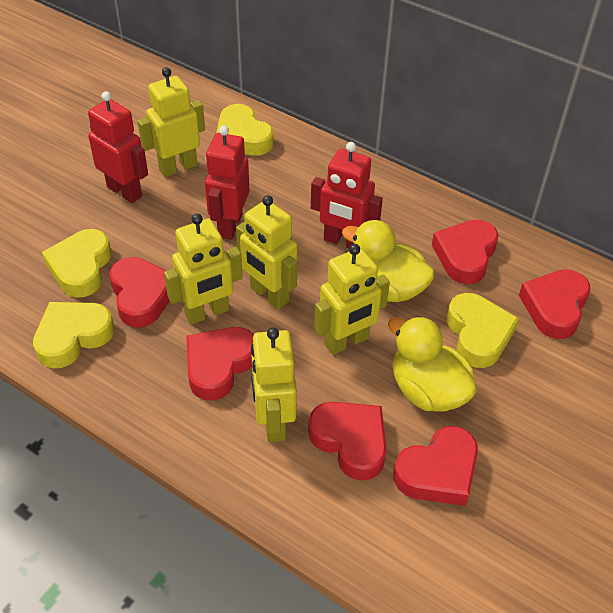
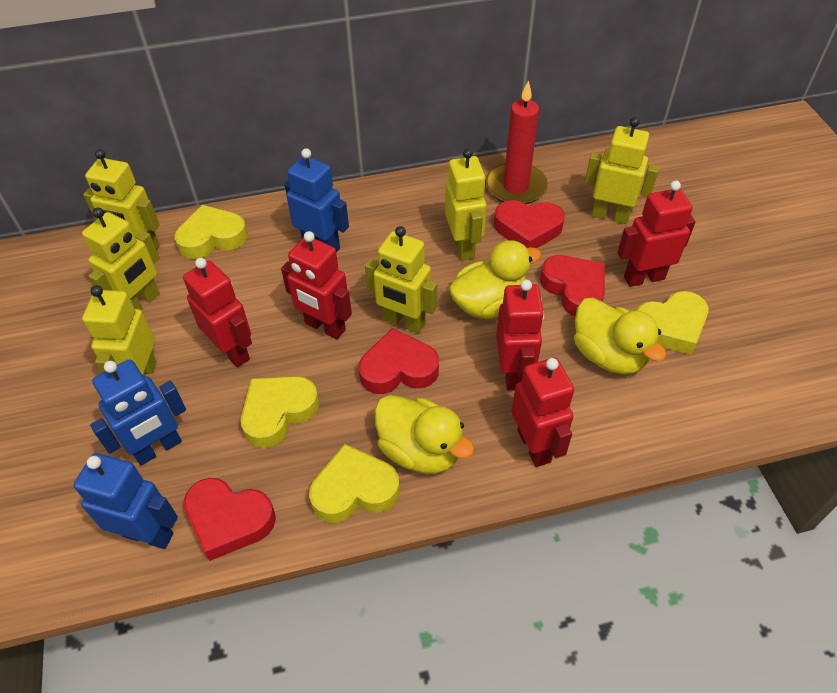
blue robot: none = 0 -> [73,453,178,549] [90,359,186,465] [284,148,349,253] = 3
red candle: none = 0 -> [486,80,548,204] = 1
red heart: [110,257,170,328] [187,327,254,401] [308,402,387,481] [393,426,478,506] [432,220,498,284] [519,269,590,339] = 6 -> [183,478,276,561] [358,328,439,394] [494,200,565,248] [540,255,605,316] = 4
red robot: [88,91,148,203] [205,125,250,240] [311,142,383,248] = 3 -> [183,258,252,368] [281,231,352,339] [496,280,544,391] [511,357,574,467] [617,180,696,287] = 5
yellow duck: [342,220,435,302] [388,316,477,412] = 2 -> [374,395,475,474] [449,240,541,319] [574,297,666,374] = 3
yellow robot: [138,67,205,177] [164,214,243,324] [236,195,297,309] [251,327,297,442] [314,244,390,355] = 5 -> [82,208,160,311] [82,285,157,377] [83,149,160,250] [365,226,437,334] [445,148,487,260] [585,117,659,224] = 6

